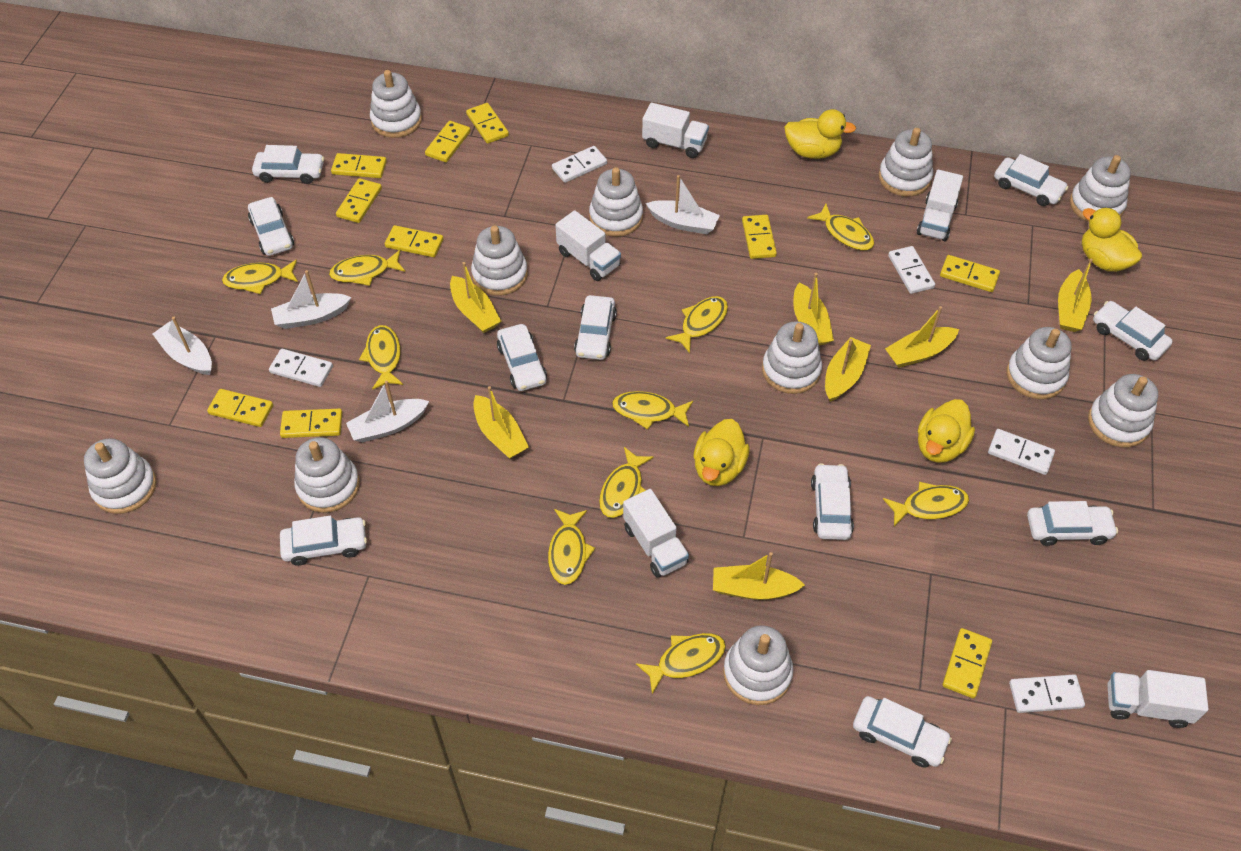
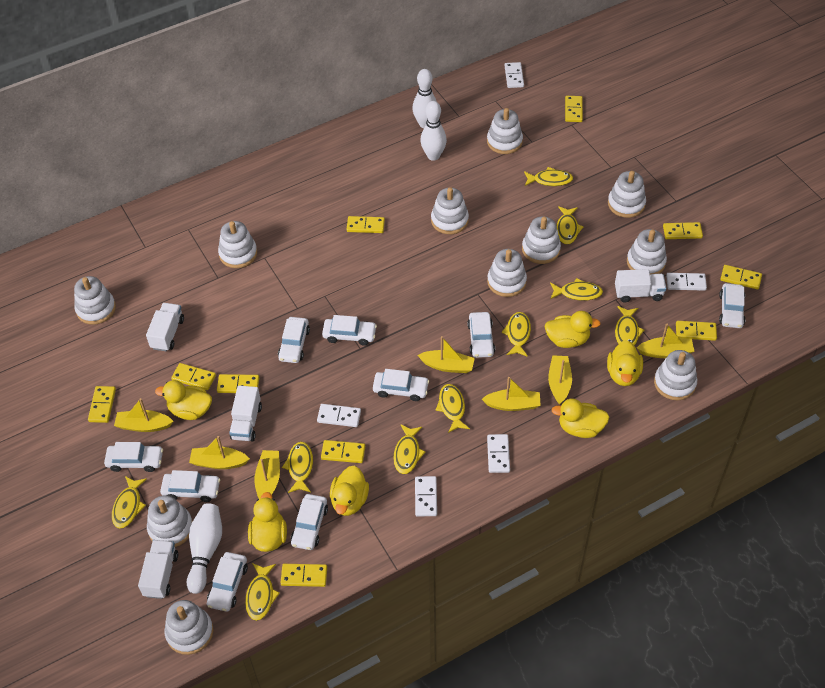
white boat: [153,317,212,375] [271,270,351,329] [346,381,429,442] [646,175,720,234] = 4 -> none = 0
white bowling pin: none = 0 -> [187,503,222,594] [412,69,437,128] [420,101,447,161] = 3
white car: [248,197,294,256] [252,145,324,184] [280,516,367,566] [497,324,547,391] [574,295,617,360] [811,463,854,540] [853,696,952,768] [994,154,1068,206] [1027,501,1118,546] [1093,301,1172,361] = 10 -> [104,442,163,472] [160,470,220,502] [207,552,248,611] [278,317,310,363] [291,494,328,550] [322,315,377,346] [373,369,429,401] [467,312,495,358] [719,283,746,328] = 9
white truck: [555,210,621,281] [623,489,689,578] [642,103,709,158] [917,170,963,241] [1107,670,1208,728] = 5 -> [138,540,178,599] [146,303,184,351] [229,386,262,441] [615,269,666,302] = 4
yellow duck: [693,419,750,486] [784,109,856,159] [918,399,975,463] [1082,207,1142,272] = 4 -> [155,380,212,420] [248,492,287,552] [330,466,369,516] [544,311,601,348] [552,398,609,438] [607,340,643,386] = 6

